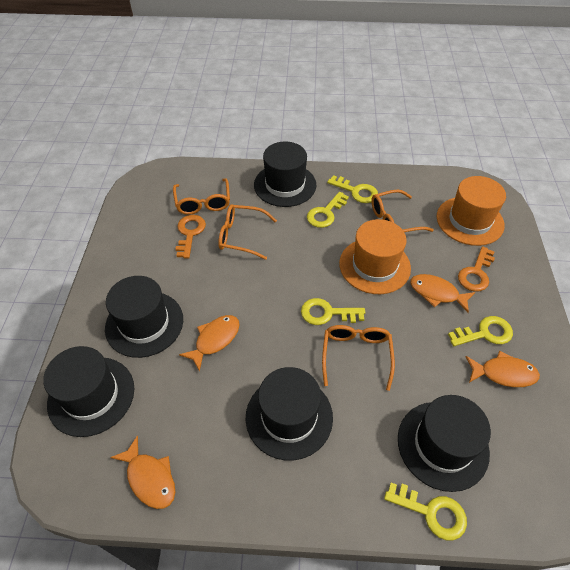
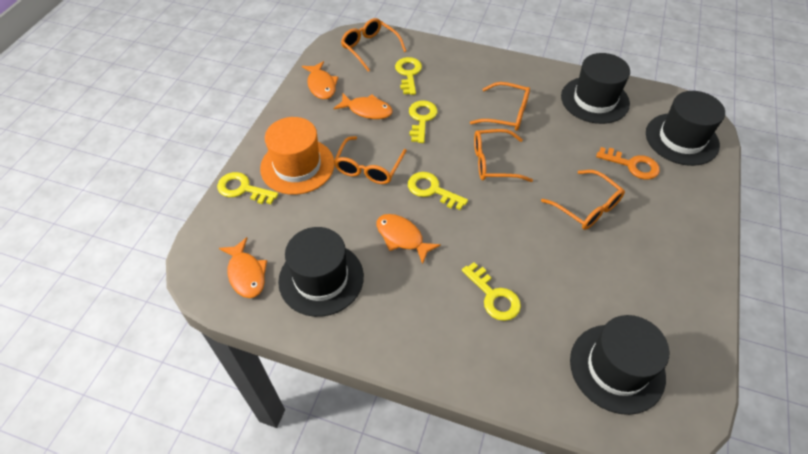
black hat: [43,346,134,437] [105,276,183,358] [246,367,333,461] [254,142,316,207] [398,395,491,492] = 5 -> [278,227,364,317] [561,53,630,124] [570,315,669,415] [646,91,725,166] = 4
orange glasses: [173,179,230,215] [218,204,277,260] [322,325,395,391] [371,190,434,232] = 4 -> [334,136,407,184] [341,18,406,72] [470,82,530,131] [474,129,533,182] [541,170,625,230] = 5
orange hat: [339,219,411,294] [437,176,506,246] = 2 -> [260,117,334,195] = 1
orange key: [175,215,206,258] [458,246,495,292] = 2 -> [596,147,660,180] = 1

